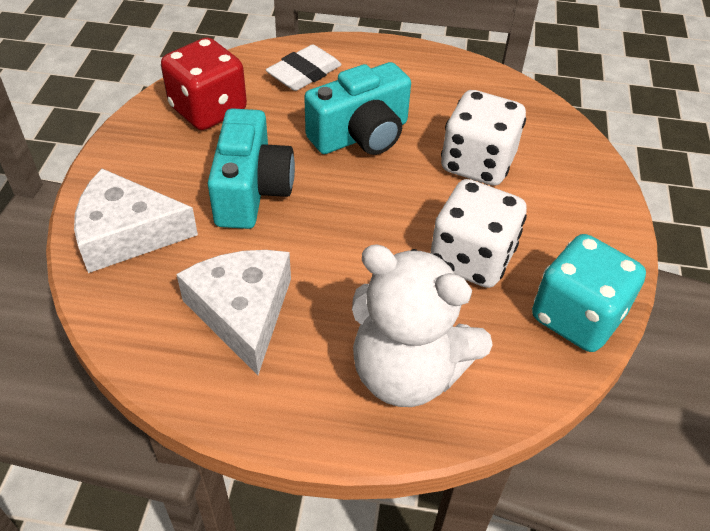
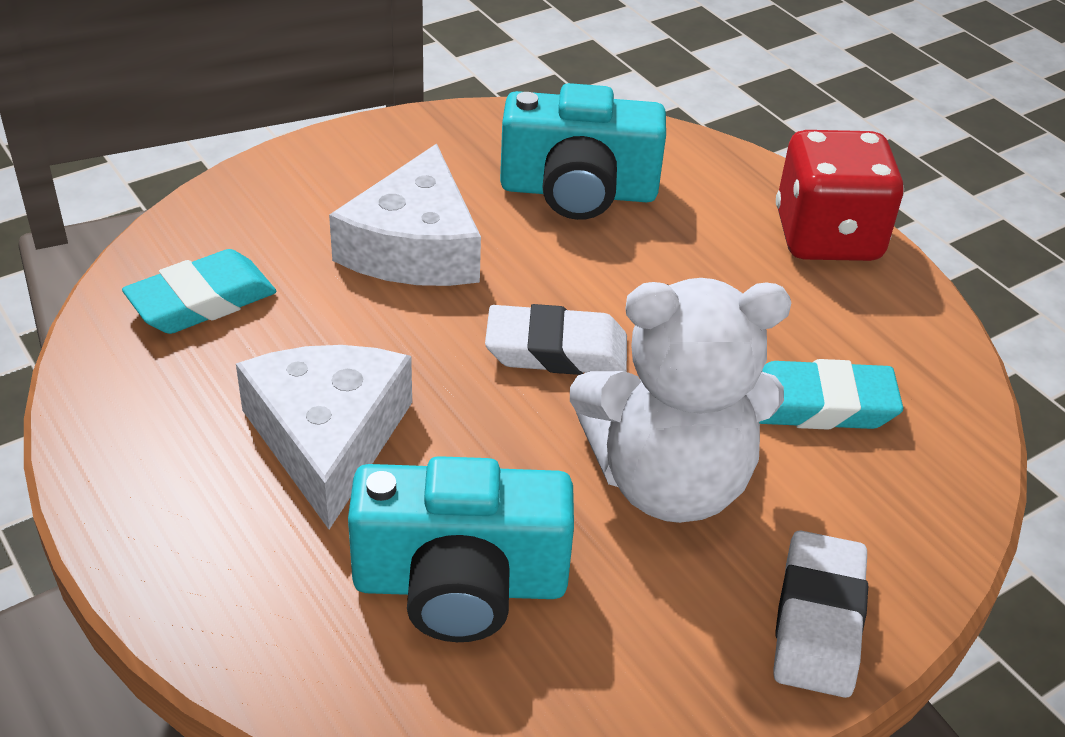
turquoise dice: [532,234,646,352] = 1 -> none = 0
turquoise eraser: none = 0 -> [122,249,277,334] [759,359,903,430] = 2
white dice: [430,179,527,288] [441,90,526,186] = 2 -> none = 0
white eraser: [266,44,342,91] = 1 -> [485,304,627,375] [773,530,868,698] = 2

